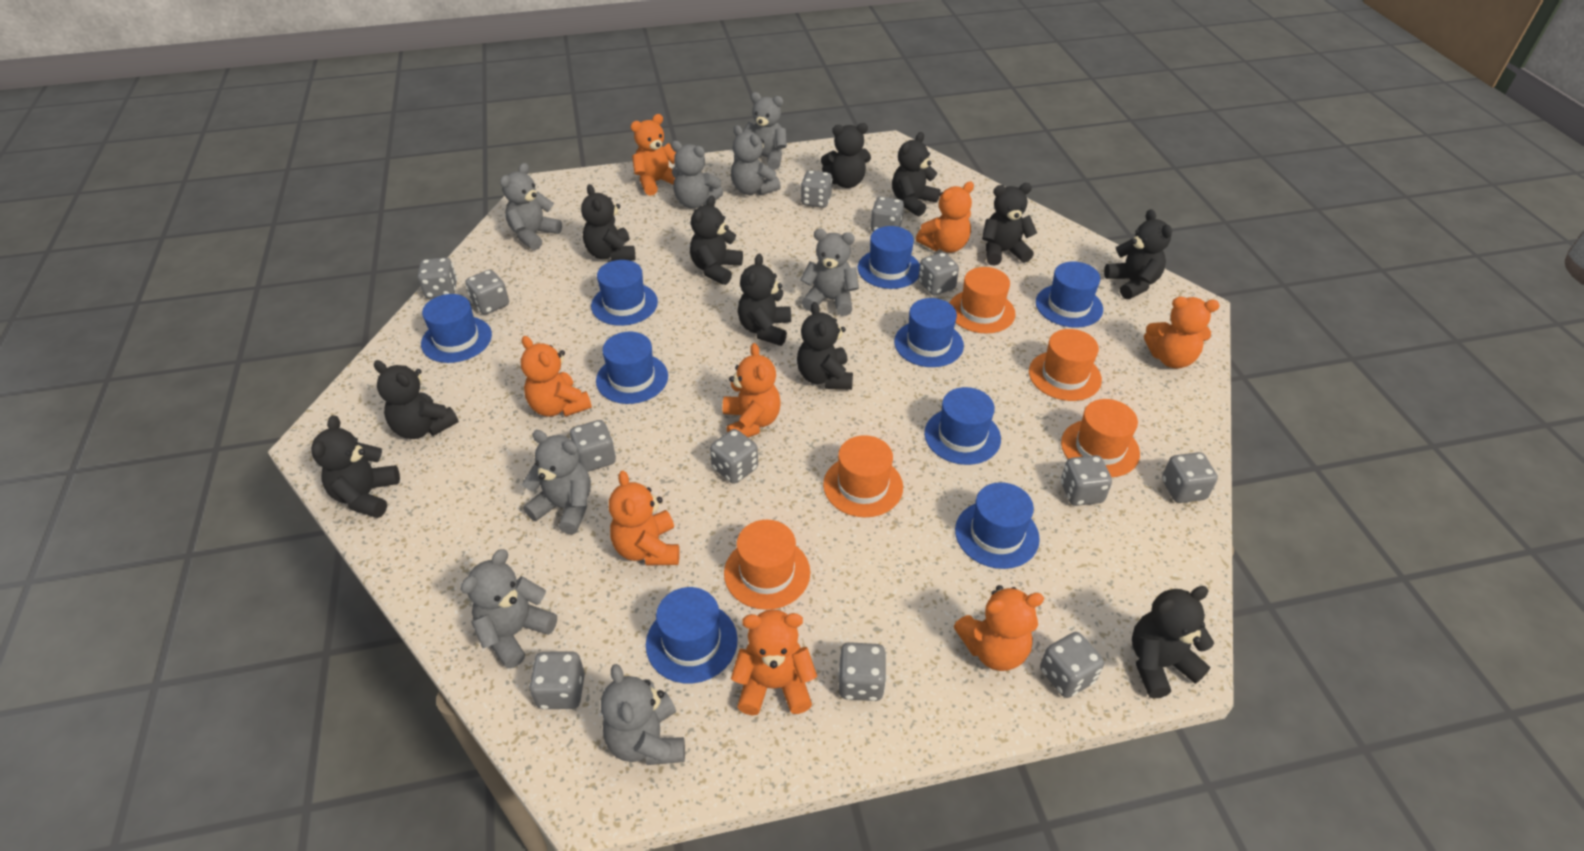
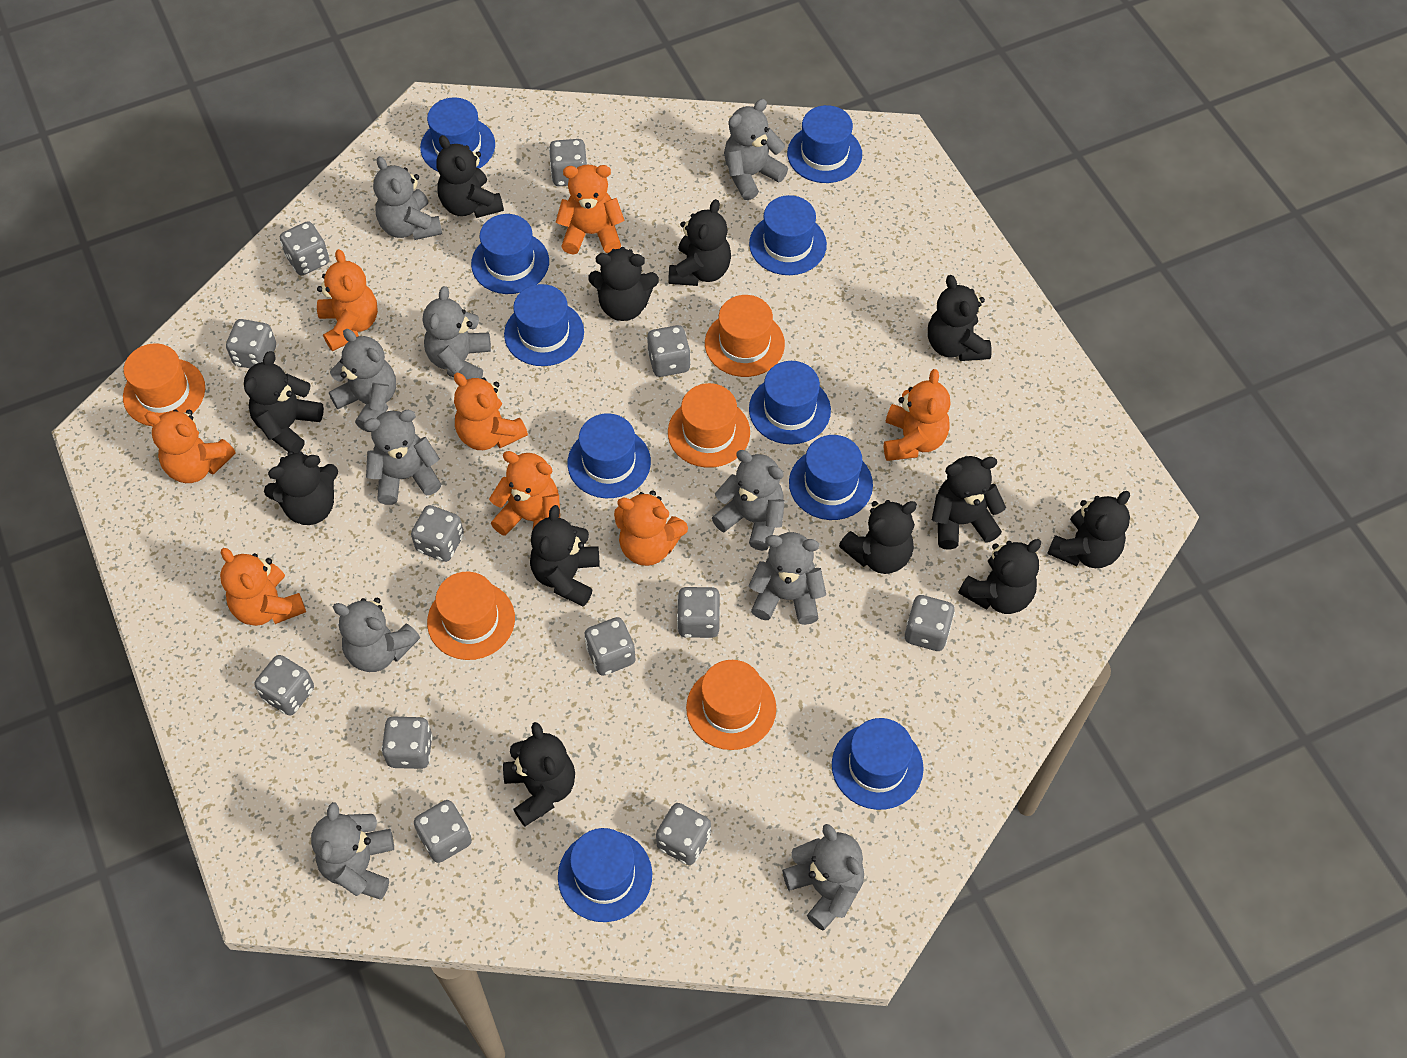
black teddy bear: [311,415,400,518] [374,360,459,439] [581,184,635,261] [690,195,743,285] [738,253,791,346] [797,302,853,390] [821,123,871,188] [892,132,940,217] [982,183,1037,266] [1104,209,1172,299] [1132,586,1214,699] = 11 -> [244,351,324,453] [264,451,338,525] [436,135,504,218] [503,722,575,827] [530,505,600,607] [588,247,659,321] [668,199,731,286] [839,500,917,574] [928,275,992,361] [932,456,1006,550] [958,539,1041,614] [1047,491,1130,568] = 12
blue hat: [421,294,492,363] [591,260,658,326] [596,332,668,404] [646,587,738,683] [858,226,920,289] [894,298,964,367] [924,387,1001,465] [955,482,1040,569] [1036,261,1103,328] = 9 -> [420,97,495,171] [471,214,549,294] [504,284,584,366] [558,828,652,922] [568,413,651,498] [749,195,827,275] [749,361,831,444] [787,105,862,183] [789,435,873,520] [832,718,924,810] = 10
grey teddy bear: [461,549,557,669] [500,163,562,250] [522,430,591,534] [601,664,685,765] [671,141,723,208] [731,125,781,196] [743,92,787,170] [801,229,859,316] = 8 -> [311,802,394,899] [329,329,396,432] [333,598,420,672] [364,410,441,505] [373,156,442,240] [423,286,491,380] [712,450,785,551] [724,99,788,200] [749,532,826,625] [782,824,864,931] = 10

